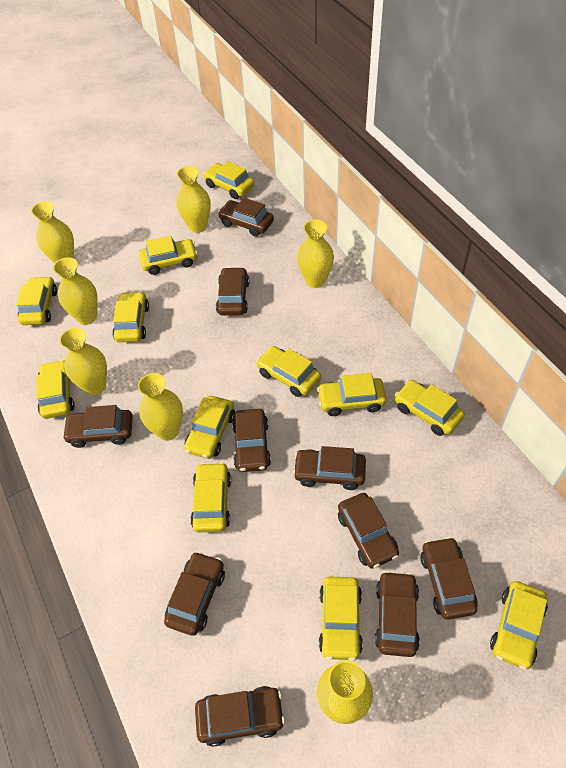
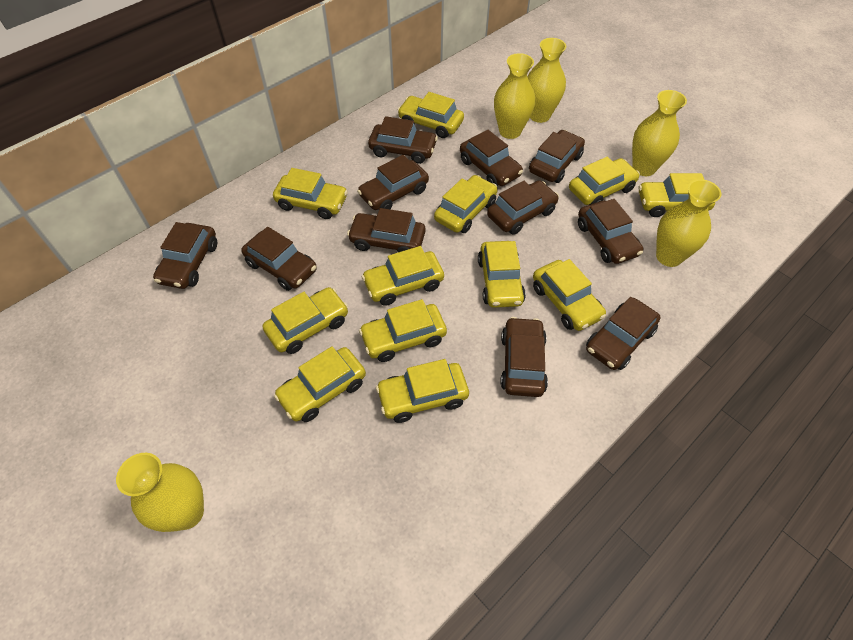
brown car: [62,405,133,448] [164,551,225,636] [195,686,285,747] [216,267,249,315] [218,198,274,237] [232,409,271,472] [293,446,366,490] [338,493,399,569] [375,571,420,657] [421,537,478,620] = 10 -> [153,222,217,289] [241,227,317,291] [347,208,425,252] [357,155,429,210] [368,116,438,164] [460,130,523,186] [487,180,559,235] [500,317,548,397] [529,130,585,183] [578,199,643,264] [586,297,660,370] = 11
yellow vase: [31,201,74,264] [53,257,98,325] [59,328,107,395] [138,373,183,441] [176,166,211,233] [297,219,334,288] [317,660,373,724] = 7 -> [116,453,204,532] [494,53,535,139] [528,38,566,123] [632,90,687,176] [656,179,721,267] = 5

